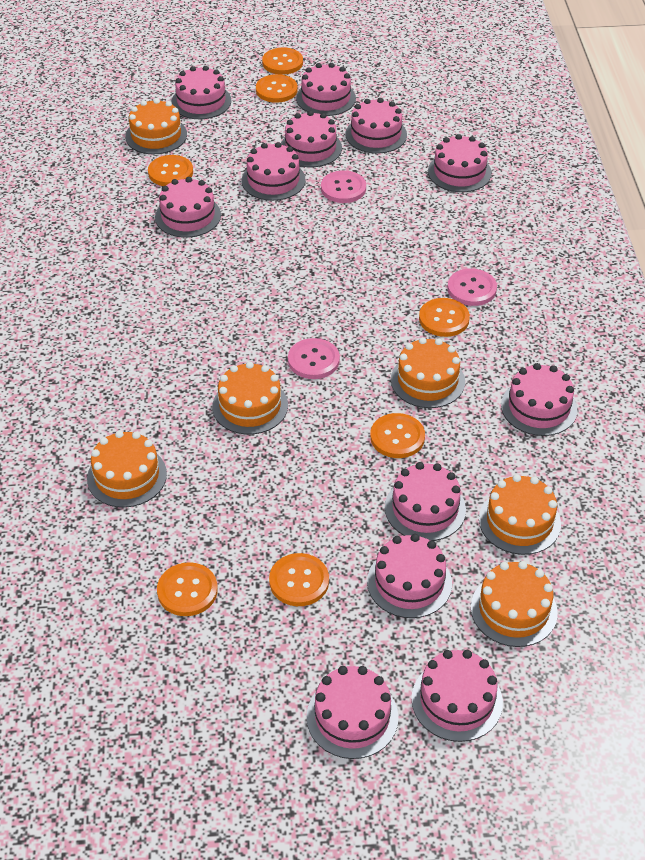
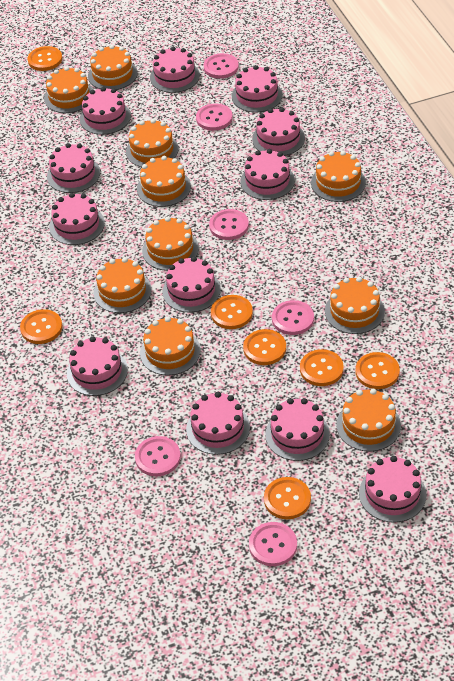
orange cake: [87,431,167,508] [125,98,187,154] [212,362,288,435] [391,337,465,408] [471,561,558,647] [479,474,561,555] = 6 -> [44,67,93,113] [88,45,138,90] [94,257,152,313] [126,119,179,167] [137,156,191,207] [140,317,200,375] [142,217,199,271] [311,151,366,202] [325,277,385,334] [336,389,401,452] = 10
pink button: [288,338,340,379] [321,170,366,203] [447,268,497,306] = 3 -> [135,436,181,476] [196,104,233,131] [203,53,239,79] [209,209,249,240] [249,522,297,566] [272,300,314,335] = 6

